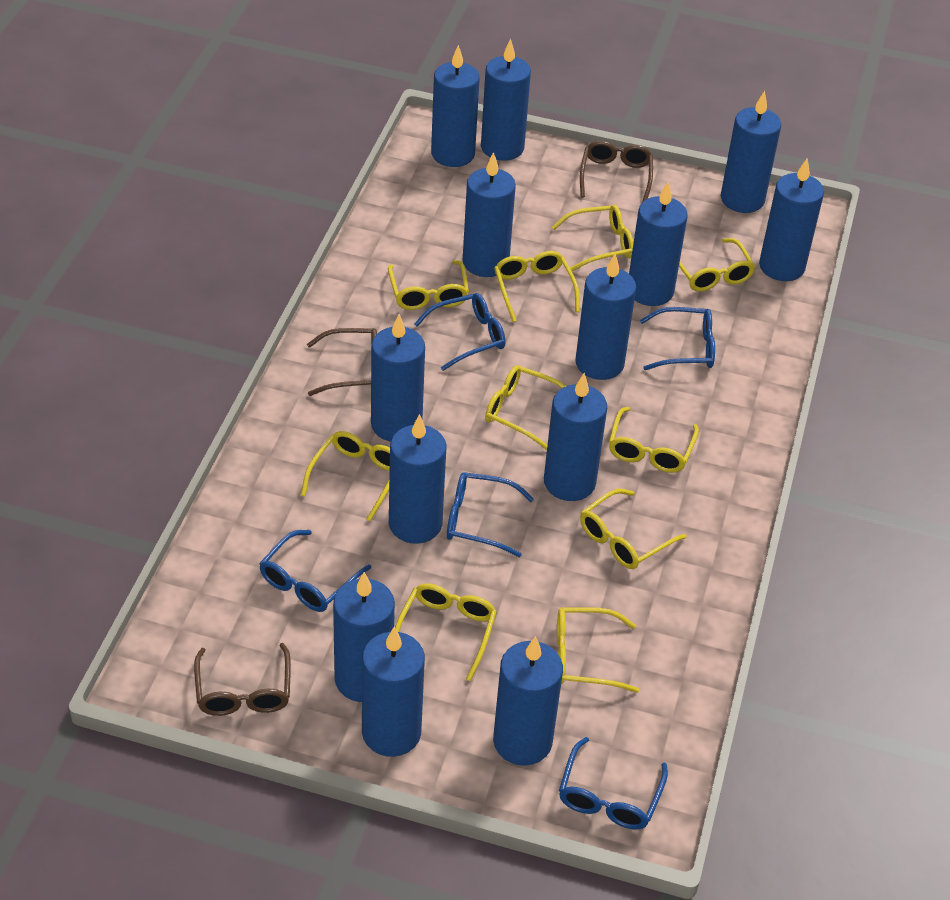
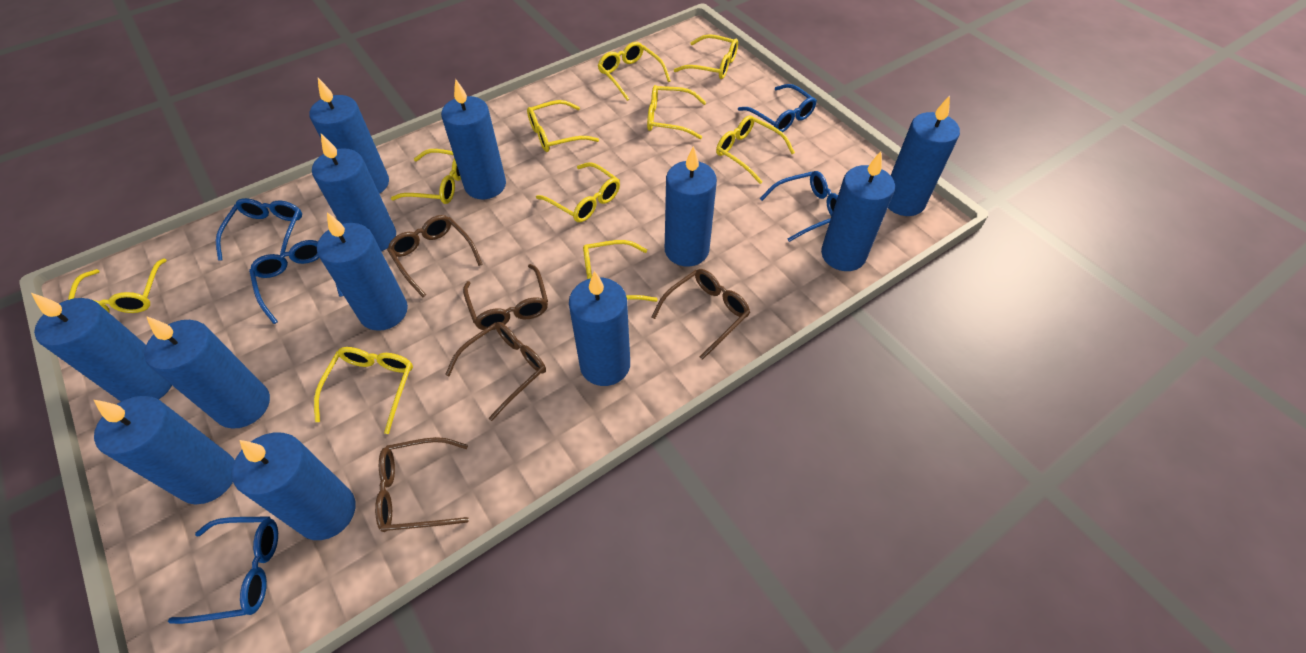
blue candle: [333,572,395,702] [362,627,425,757] [371,314,425,442] [389,414,447,544] [431,45,480,167] [463,152,516,277] [481,39,531,161] [493,636,563,766] [544,373,607,501] [575,254,636,380] [629,182,688,306] [721,91,781,213] [759,158,824,281] = 13 -> [31,293,172,401] [94,396,235,504] [144,316,270,429] [232,433,355,540] [310,78,389,194] [312,134,396,252] [317,212,408,331] [441,79,506,199] [569,271,630,386] [665,146,717,266] [821,151,895,271] [888,95,960,216] = 12
brown glasses: [194,643,291,716] [307,328,377,396] [580,141,653,203] = 3 -> [375,437,469,532] [387,215,483,297] [445,322,546,421] [463,264,548,330] [652,269,750,360] = 5

